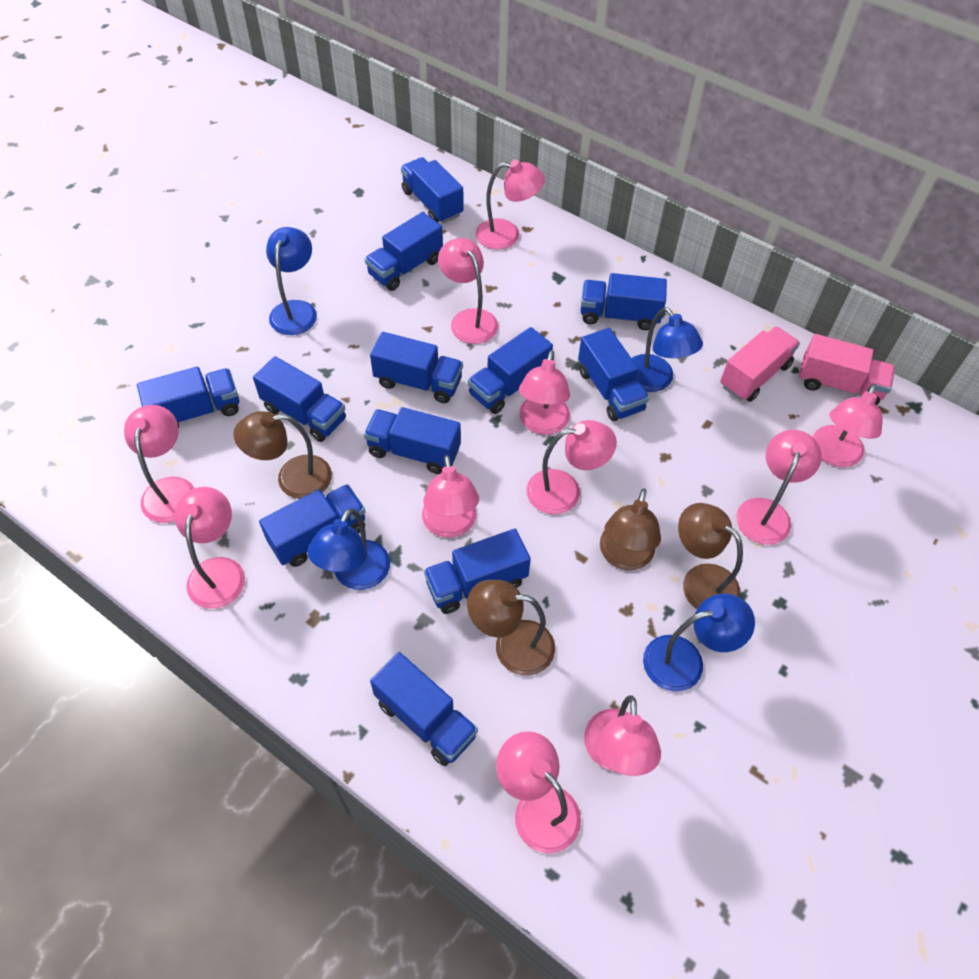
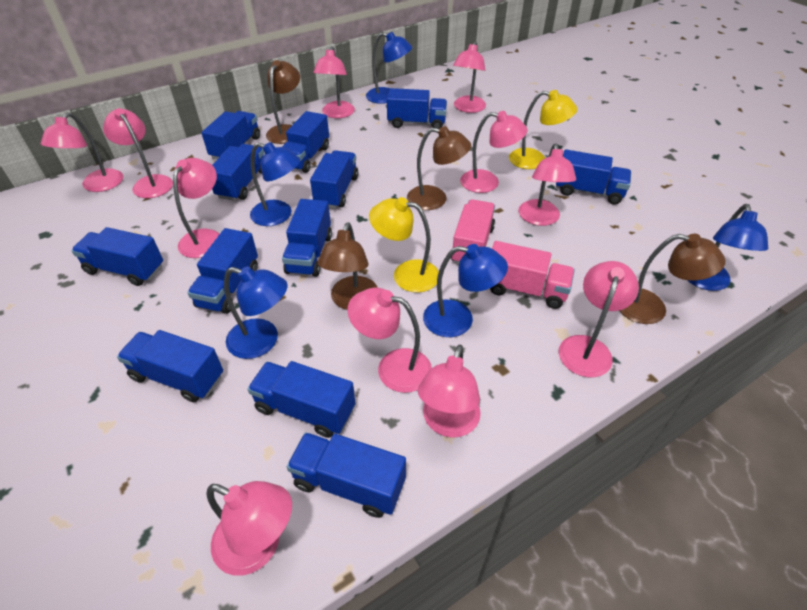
blue lamp: [266,227,317,335] [308,508,390,590] [632,307,703,392] [643,593,755,692] = 4 -> [224,266,288,359] [250,142,300,226] [366,32,412,104] [423,244,508,337] [687,204,768,291] = 5
yellow lamp: none = 0 -> [369,197,439,293] [509,90,578,169] = 2

